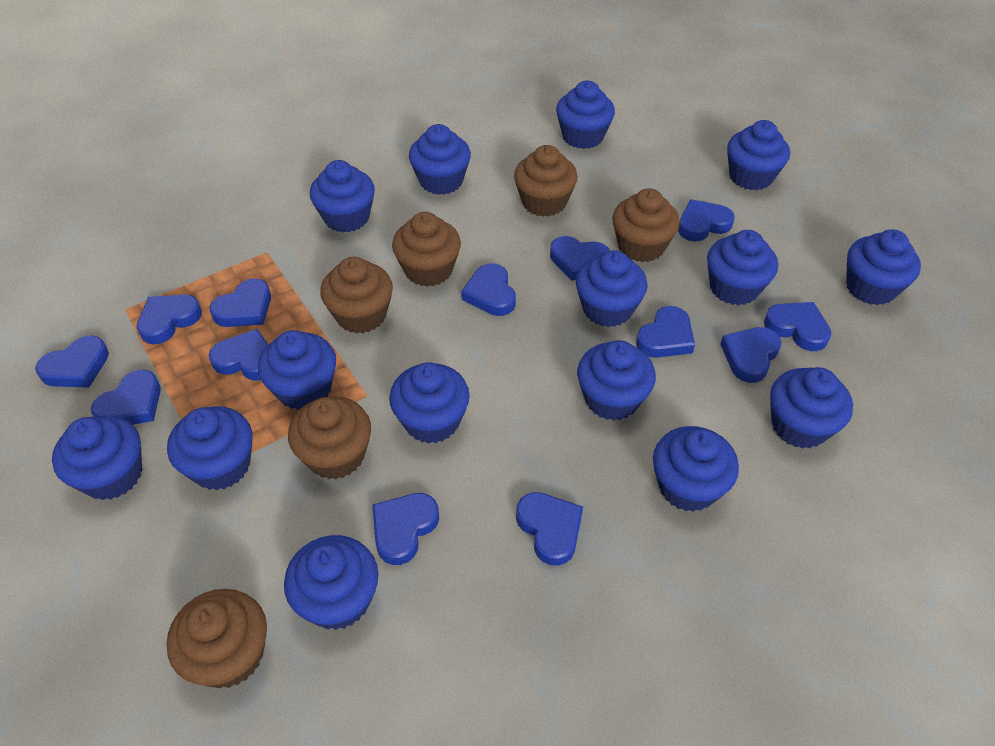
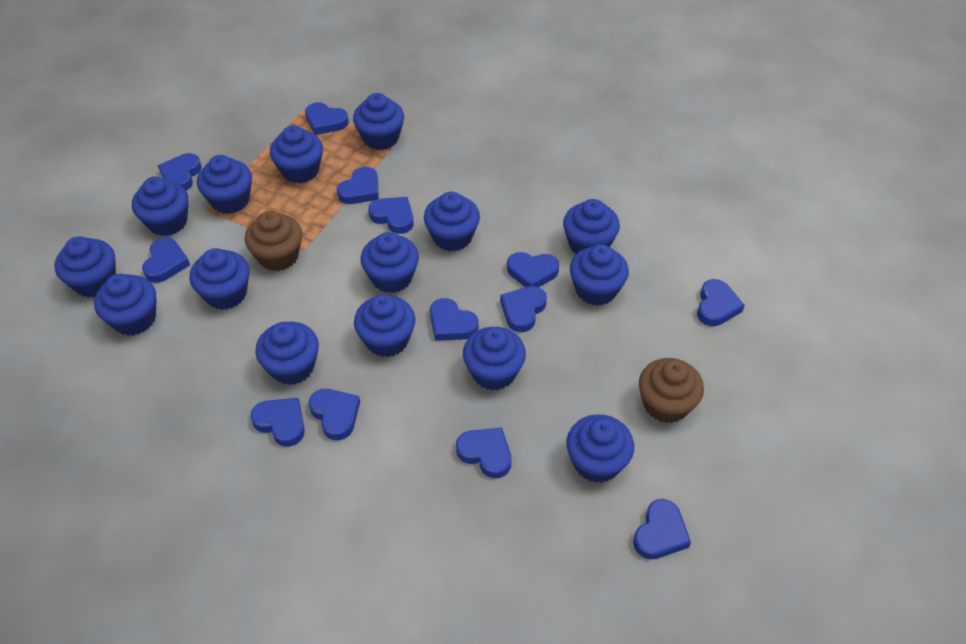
brown cupcake: [167,589,267,688] [288,396,371,479] [320,257,393,334] [392,212,461,287] [514,145,578,217] [612,188,680,262] = 6 -> [245,211,302,271] [639,358,704,423] = 2

